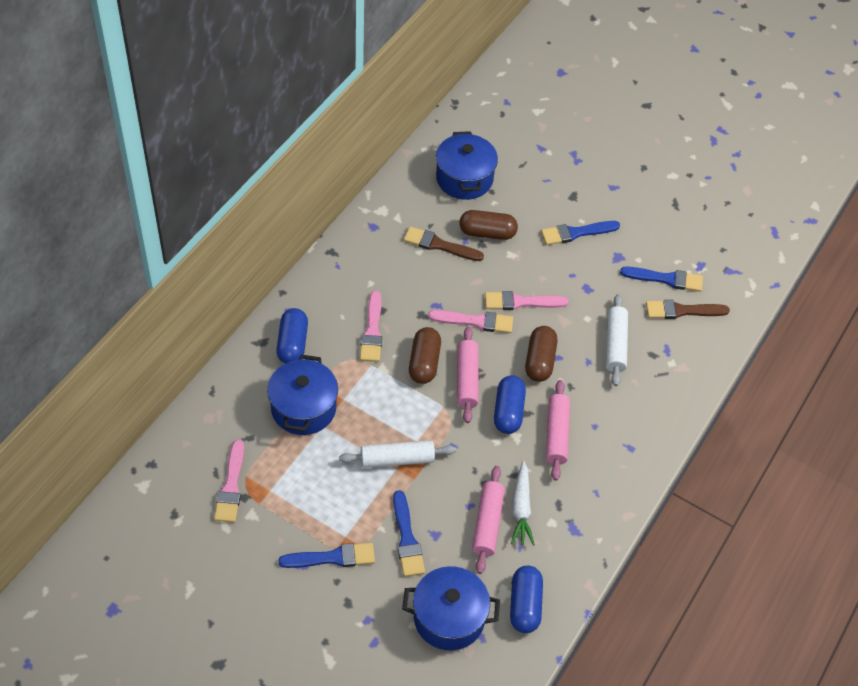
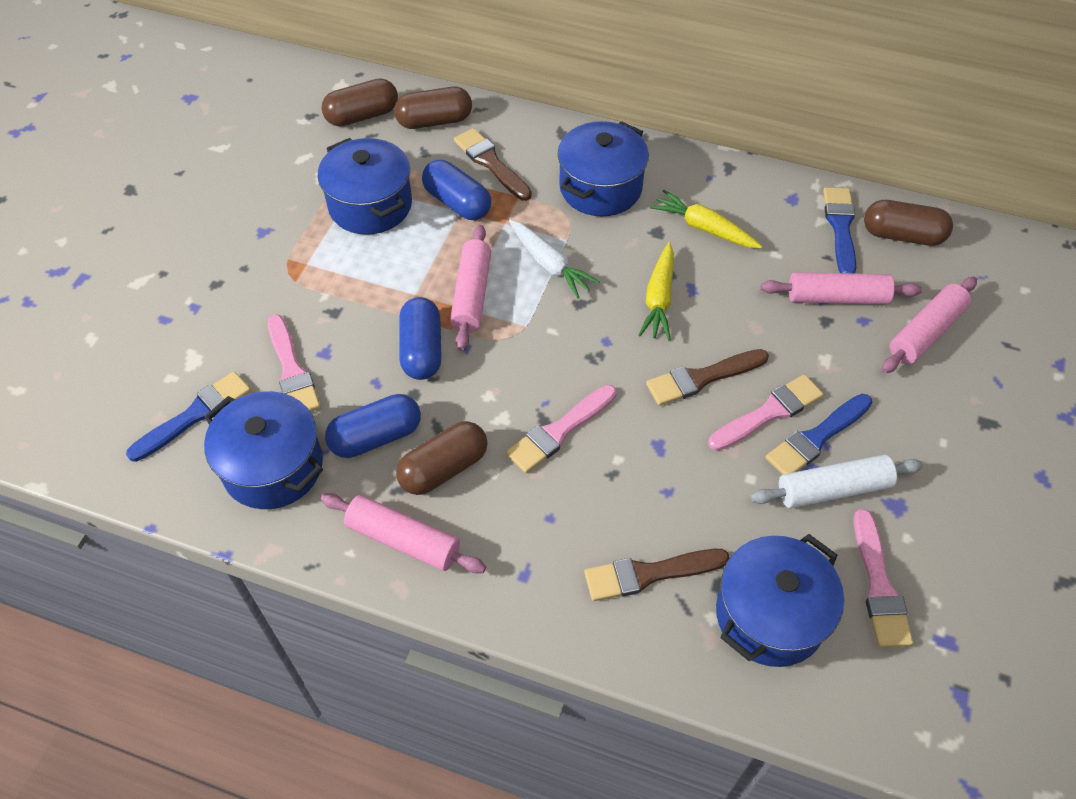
blue brush: [278,543,375,568] [393,490,425,577] [541,221,620,245] [620,267,703,292] = 4 -> [126,371,251,462] [766,394,872,475] [823,187,856,273] = 3
blue pot: [267,355,338,435] [402,566,500,651] [436,131,498,200] = 3 -> [204,391,323,509] [318,138,412,235] [558,121,649,216] [716,534,844,667] = 4
brown brush: [403,226,484,261] [646,300,730,319] = 2 -> [454,128,532,201] [584,549,730,601] [646,349,769,406] = 3
brown capsule: [409,327,441,384] [459,210,518,240] [525,326,557,382] = 3 -> [322,78,398,127] [394,87,472,129] [396,421,487,495] [864,200,953,246] = 4
pink rolling pin: [457,327,479,423] [472,466,505,574] [546,380,570,481] = 3 -> [321,493,486,573] [450,225,491,351] [761,272,922,304] [882,277,977,373] = 4
white rolling pin: [339,440,456,468] [606,294,628,386] = 2 -> [750,455,923,508] = 1
yellow carrot: none = 0 -> [638,242,674,340] [650,190,762,249] = 2

